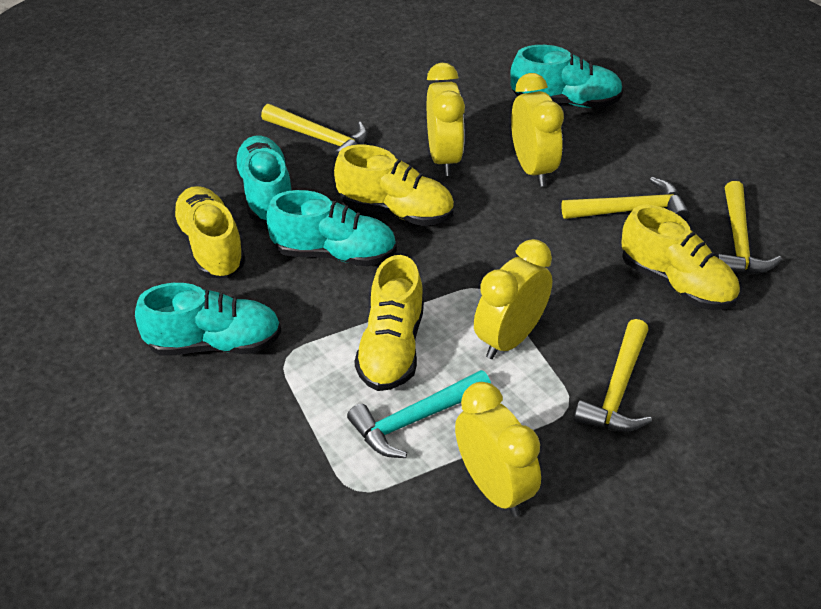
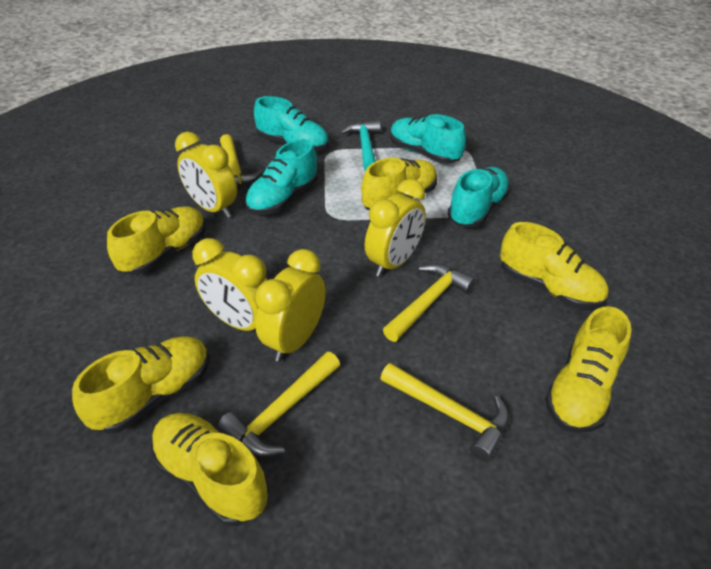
yellow shoe: [171,186,246,278] [334,145,454,226] [355,255,424,391] [621,205,740,310] = 4 -> [72,336,210,434] [107,206,206,275] [151,413,269,526] [361,158,437,210] [500,222,609,309] [545,306,631,433] = 6

